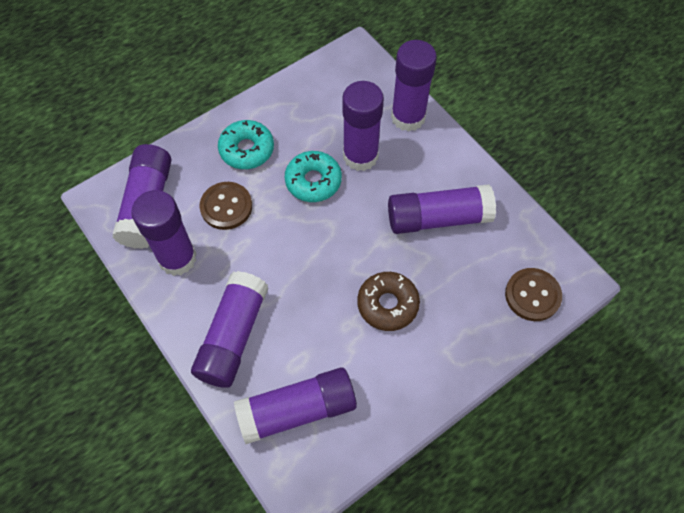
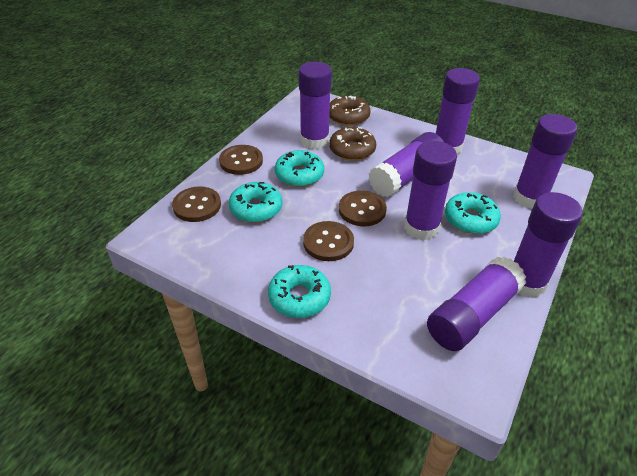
brown button: [200,182,252,230] [505,268,562,321] = 2 -> [172,186,221,222] [219,145,263,175] [303,221,354,261] [339,191,387,226] = 4
brown donut: [357,272,420,331] = 1 -> [329,96,371,126] [329,127,376,161] = 2
turquoise donut: [218,120,274,169] [285,151,342,202] = 2 -> [229,182,283,222] [268,265,331,318] [275,150,324,187] [445,192,501,234] = 4

